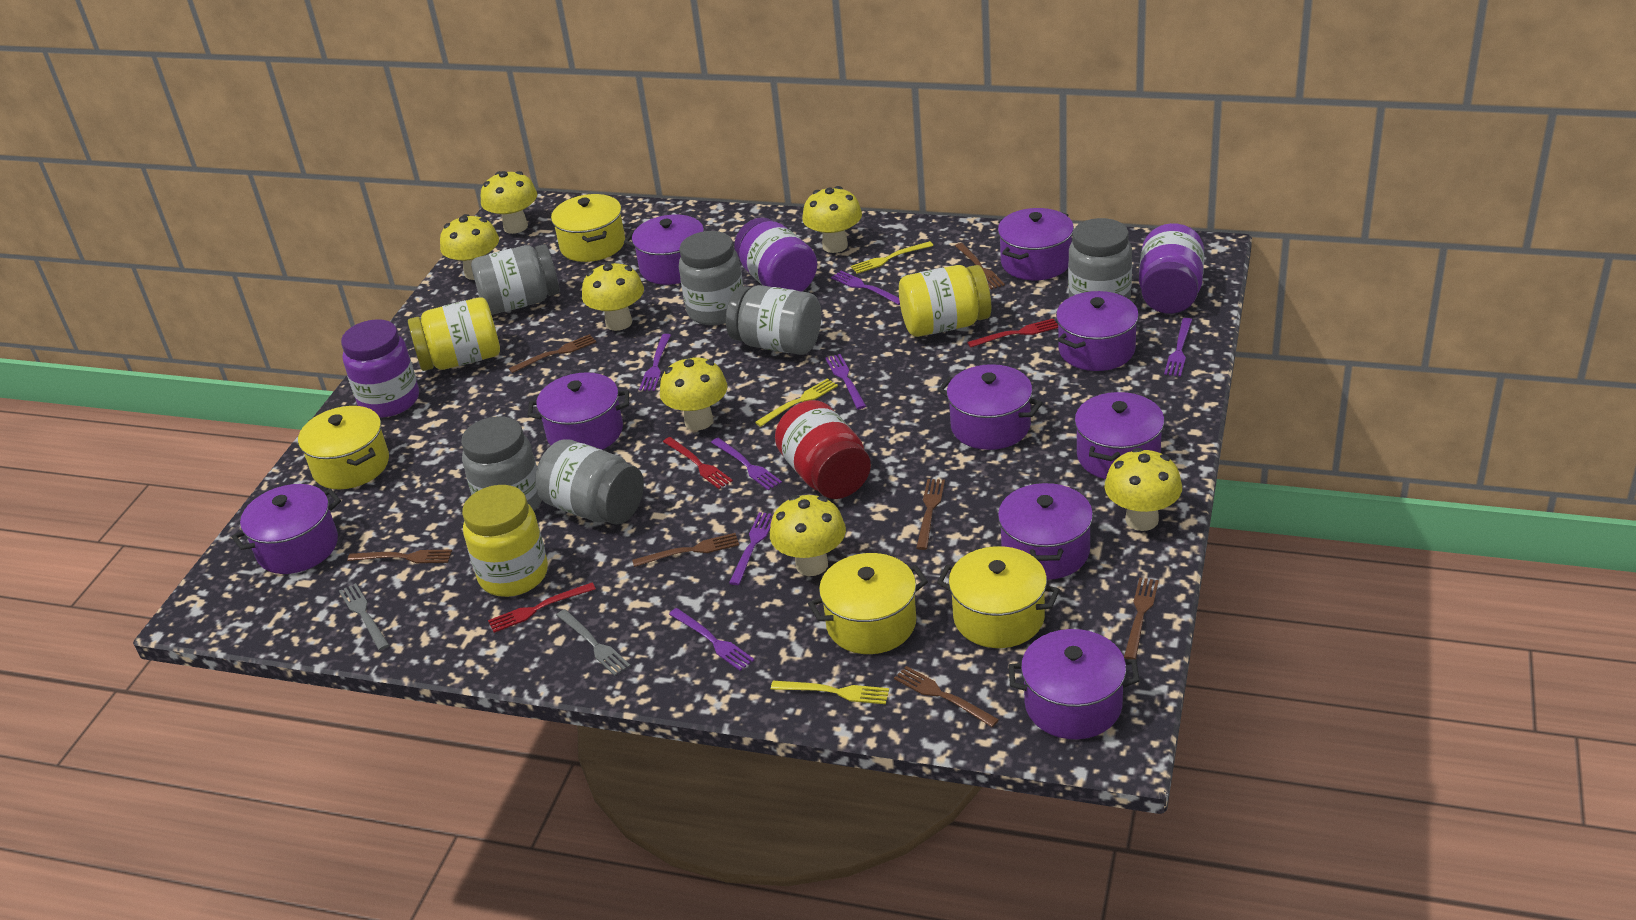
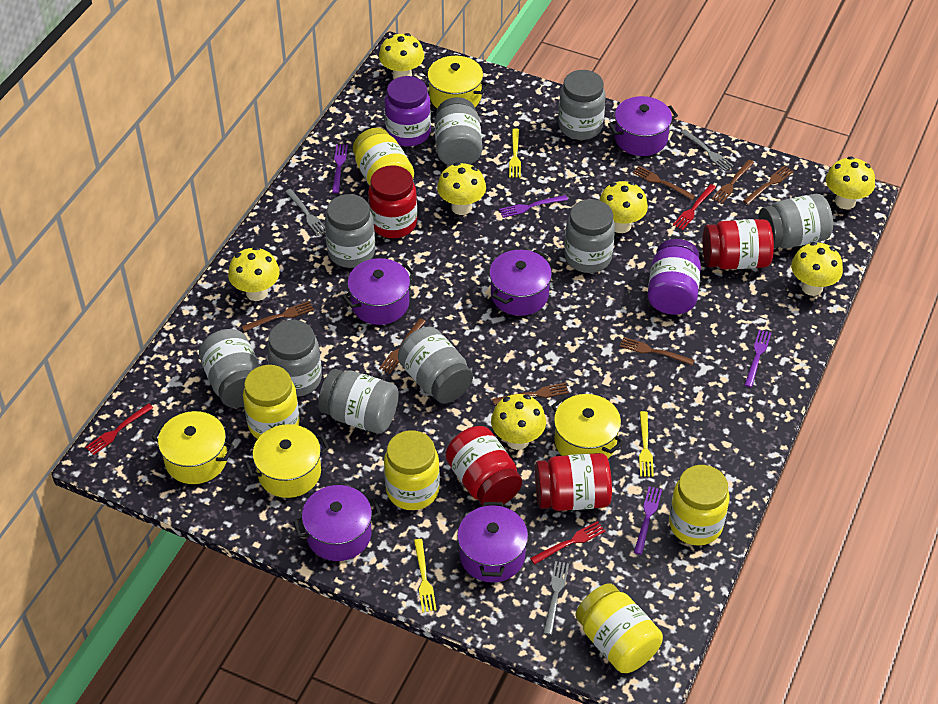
grey fork: [339,583,389,650] [557,609,631,676] = 2 -> [285,189,325,236] [543,561,569,635] [681,129,734,171] = 3
grey jar: [461,416,542,511] [471,244,559,315] [535,439,644,525] [679,231,743,325] [726,285,821,355] [1068,218,1132,298] = 6 -> [199,329,260,408] [267,320,322,397] [318,369,399,433] [325,194,375,268] [398,327,473,404] [434,97,482,166] [558,70,606,140] [564,199,615,273] [758,194,833,249] = 9
purple fork: [639,334,671,391] [669,608,754,671] [711,438,782,490] [729,512,773,585] [825,354,866,409] [831,271,900,305] [1164,318,1192,376] = 7 -> [332,144,348,193] [499,195,568,218] [634,486,662,555] [745,330,771,387] = 4
purple jar: [341,319,419,417] [734,217,817,292] [1139,223,1204,314] = 3 -> [385,76,431,146] [648,239,701,315] = 2
purple pot: [232,484,341,574] [528,372,629,450] [624,215,704,285] [938,364,1042,450] [998,208,1074,280] [998,482,1093,580] [1009,629,1140,739] [1056,291,1139,371] [1075,392,1164,479] = 9 -> [293,485,381,561] [342,258,415,325] [457,502,528,582] [489,250,552,316] [608,96,678,156] = 5
red jar: [775,400,871,499] = 1 -> [368,165,417,238] [445,426,522,506] [535,453,612,511] [703,219,774,270] = 4
yellow jar: [408,297,500,371] [462,485,548,597] [899,265,991,337] = 3 -> [243,365,300,439] [353,128,414,186] [384,430,440,510] [575,583,663,673] [669,465,729,546] = 5

